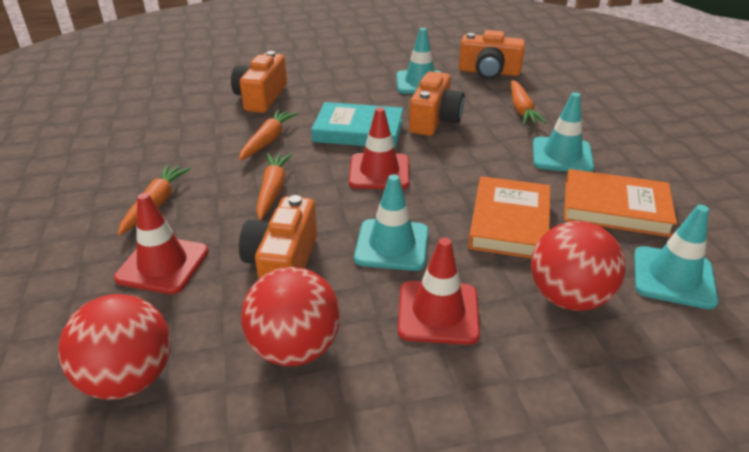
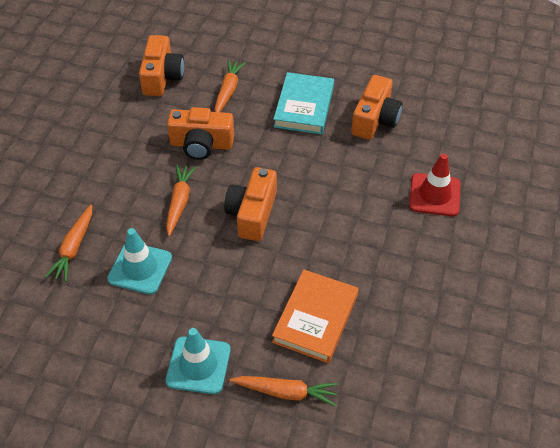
orange book: [468,176,550,259] [564,169,677,237] = 2 -> [272,269,359,363] = 1
red ball: [58,294,171,400] [241,267,340,366] [531,221,626,311] = 3 -> none = 0
red traffic cone: [114,193,209,294] [349,107,410,189] [398,238,480,345] = 3 -> [409,154,461,216] = 1
turquoise traffic cone: [354,174,429,271] [396,28,442,94] [533,92,594,172] [634,205,718,309] = 4 -> [107,228,172,295] [165,328,230,394] = 2

